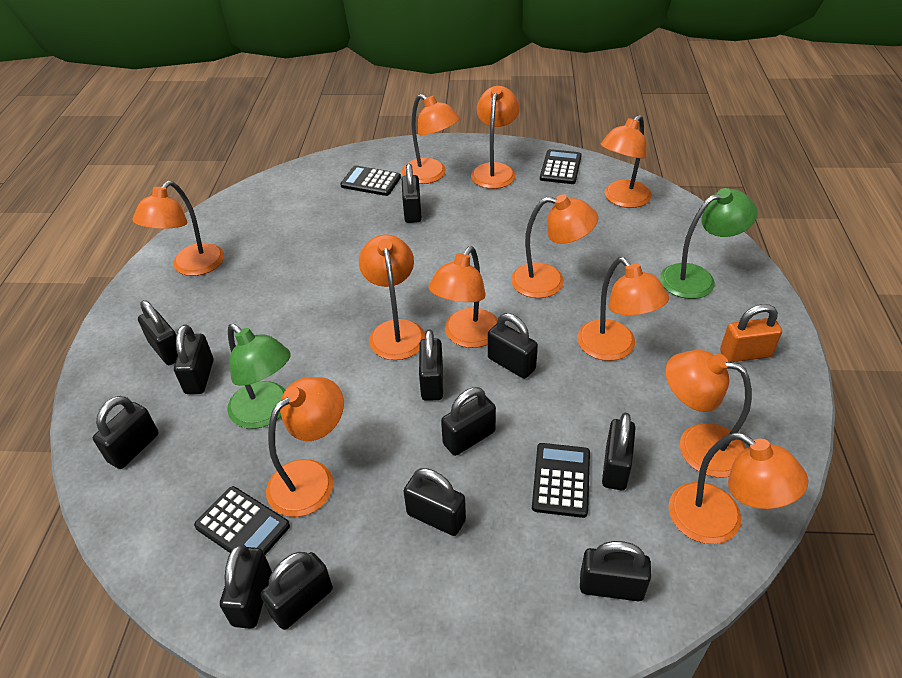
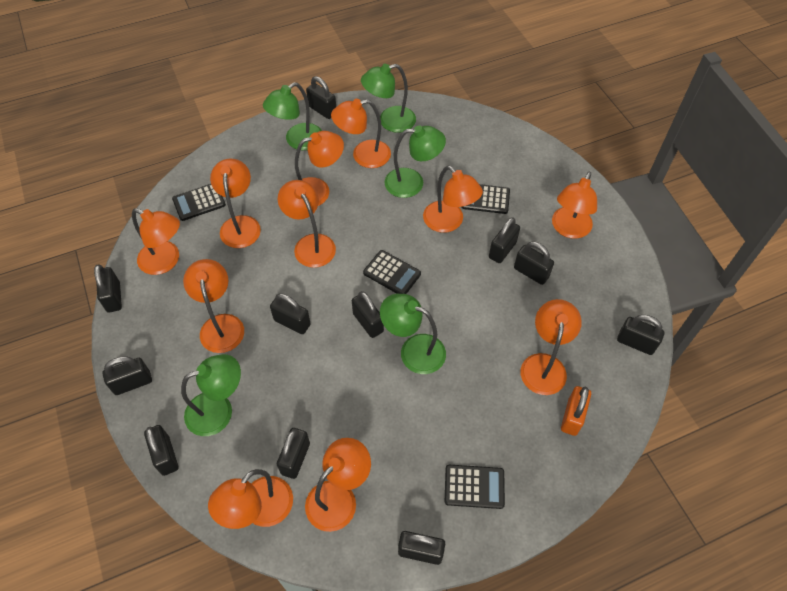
black padlock: [93,396,159,469] [138,300,178,365] [174,325,214,394] [220,544,272,629] [261,552,333,630] [402,164,422,223] [403,468,466,536] [419,329,443,401] [441,387,496,456] [488,313,538,379] [580,541,651,601] [602,413,636,490] = 12 -> [94,265,122,313] [102,356,152,395] [144,425,178,476] [270,293,311,334] [277,428,310,479] [306,76,336,119] [352,291,384,338] [398,531,445,565] [489,217,520,263] [514,242,554,285] [617,315,664,355] = 11
green lamp: [227,324,291,429] [660,188,758,299] = 2 -> [181,354,241,436] [263,82,322,150] [361,64,416,133] [380,294,446,374] [385,125,446,198] = 5

